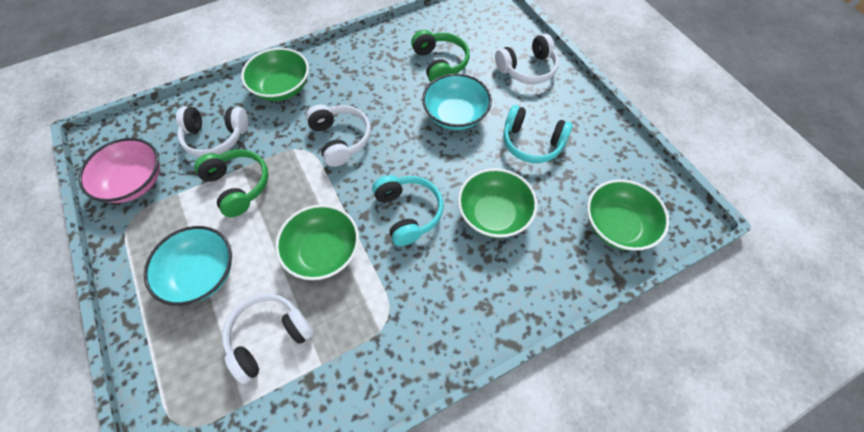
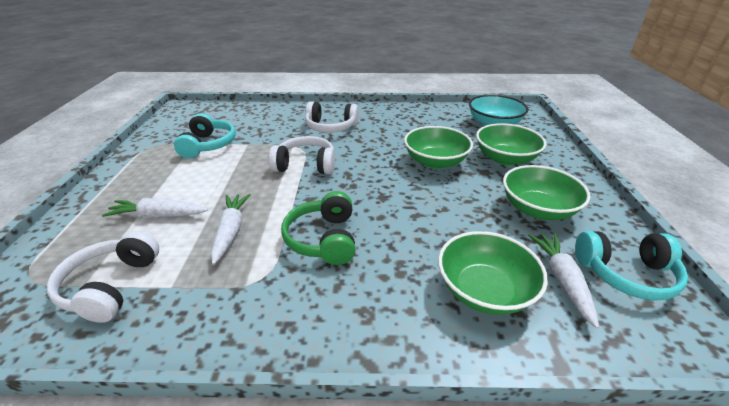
green headphones: [194,150,269,217] [411,30,470,82] = 2 -> [281,191,356,265] = 1
pink bowl: [78,138,160,203] = 1 -> none = 0
turquoise bowl: [144,226,232,306] [422,74,492,130] = 2 -> [469,95,528,126] = 1
white carrot: none = 0 -> [102,198,208,218] [211,194,251,265] [528,233,599,329] = 3
white headphones: [176,107,248,157] [222,294,314,384] [306,104,371,167] [495,34,559,84] = 4 -> [47,231,159,323] [269,136,335,174] [305,101,359,133] = 3

